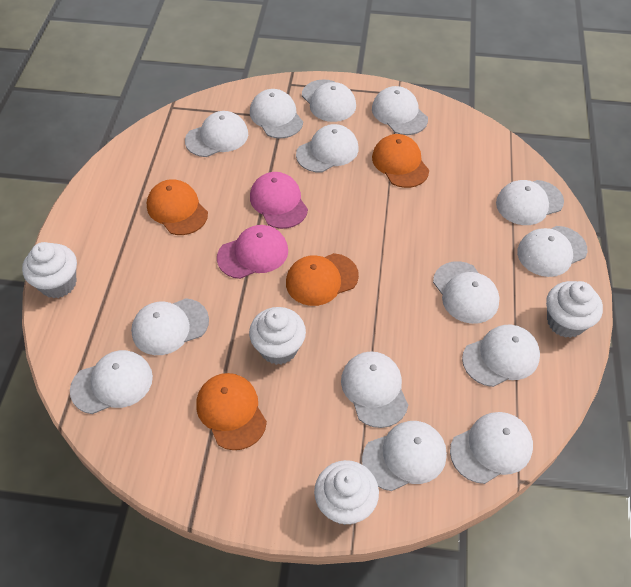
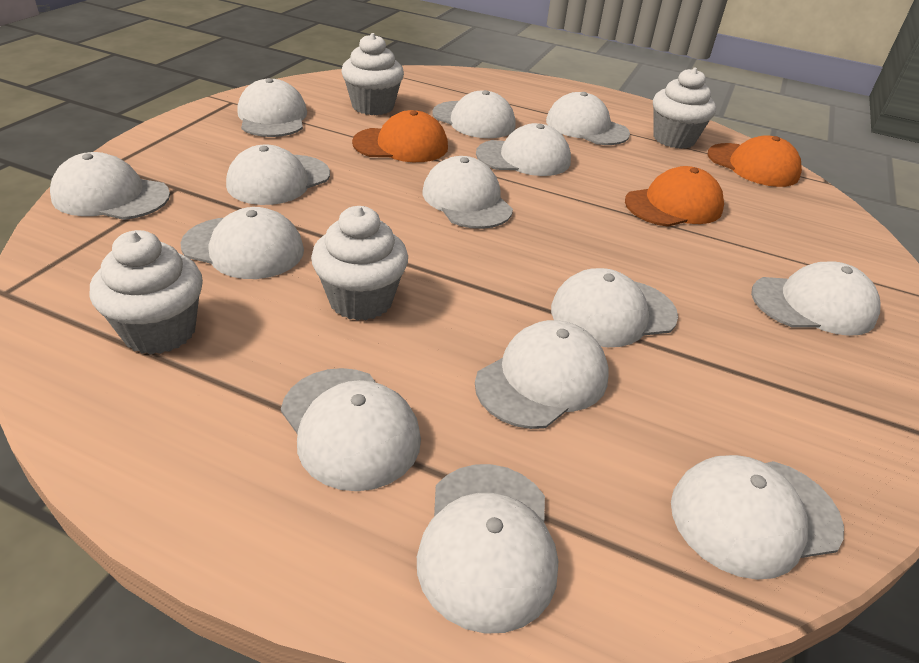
orange cap: [147,179,208,235] [196,373,267,450] [286,253,359,306] [372,134,429,188] = 4 -> [352,110,448,162] [625,166,724,227] [708,135,802,187] = 3
pink cap: [217,225,288,279] [250,172,308,229] = 2 -> none = 0

